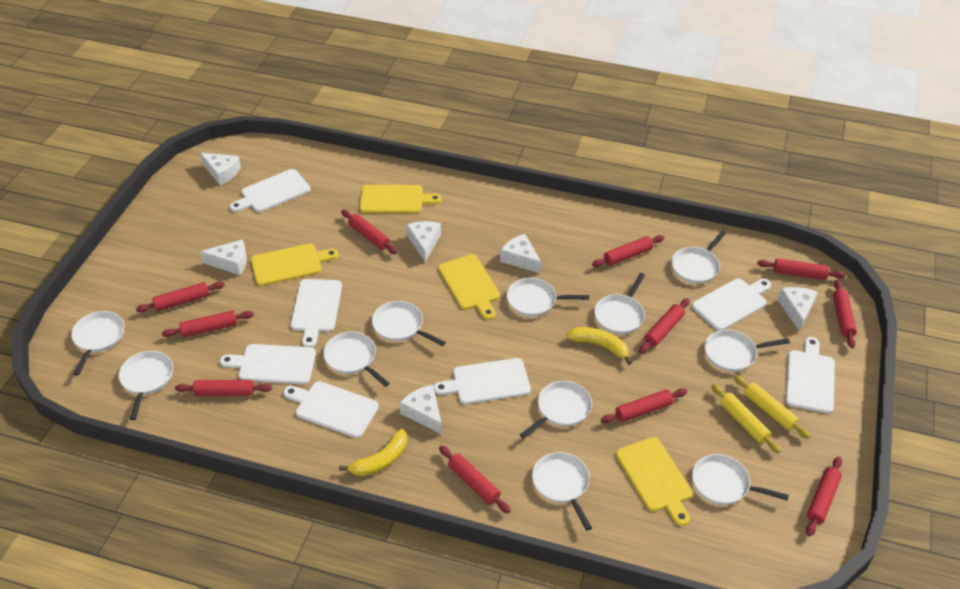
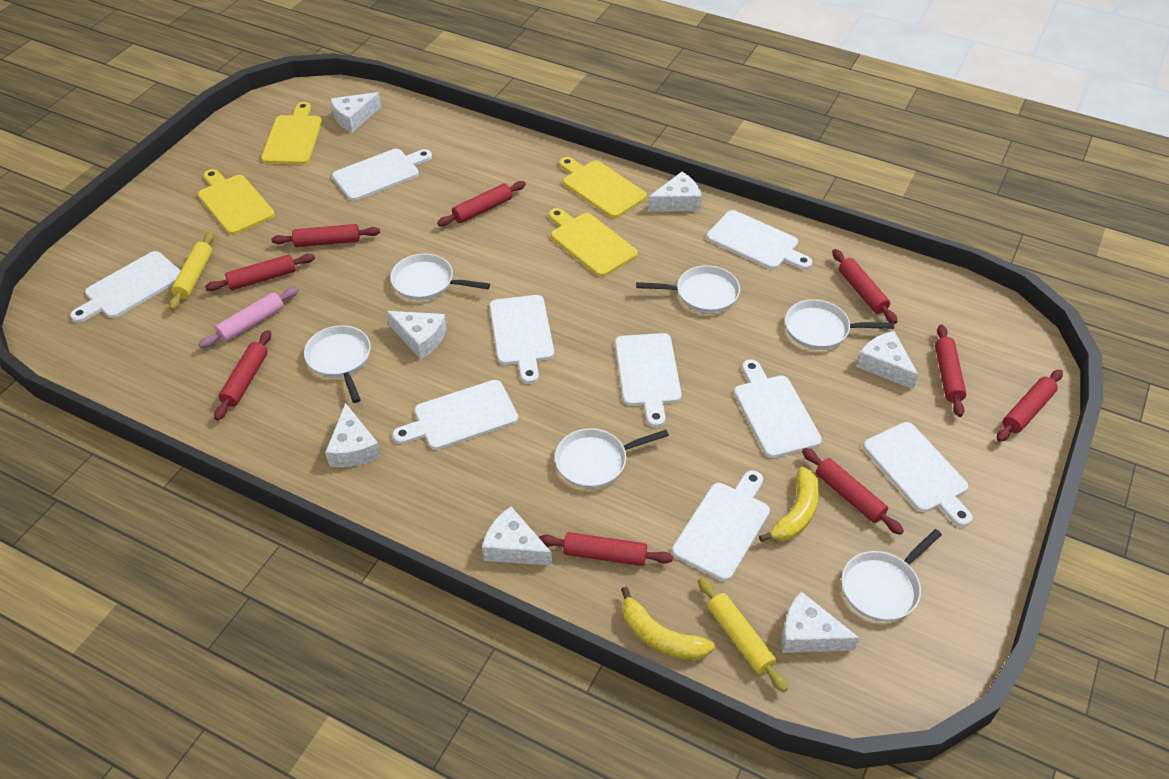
pink rolling pin: none = 0 -> [198,287,299,348] = 1
red rolling pin: [136,281,225,312] [162,310,254,337] [175,380,272,396] [341,210,397,254] [439,446,511,513] [592,235,664,267] [601,388,687,423] [639,298,690,354] [757,258,846,280] [806,456,842,537] [833,280,857,348] = 11 -> [205,254,315,291] [214,330,271,421] [271,224,380,247] [437,181,526,226] [539,532,673,566] [802,448,904,535] [832,249,898,324] [935,324,966,417] [997,369,1063,442] = 9
white cheese: [200,152,241,185] [200,239,247,275] [400,385,442,434] [406,221,441,262] [500,234,542,273] [778,287,818,332] = 6 -> [325,403,381,467] [330,92,381,132] [387,311,447,359] [482,507,552,566] [648,172,702,212] [781,591,860,653] [856,331,919,389] = 7
white cutting board: [220,344,316,384] [230,169,311,212] [283,381,379,438] [291,279,342,347] [434,358,531,404] [692,279,771,331] [786,337,835,413] = 7 -> [70,251,181,323] [332,149,432,201] [393,380,518,450] [490,295,554,384] [615,333,681,427] [672,470,770,581] [707,210,812,270] [734,360,822,458] [863,422,972,527] = 9
white pan: [71,311,124,376] [119,351,173,420] [323,332,390,387] [372,301,446,346] [507,278,589,317] [520,381,592,438] [532,452,592,531] [594,273,645,334] [672,230,726,284] [692,454,789,505] [705,330,790,372] = 11 -> [304,325,371,403] [390,254,490,301] [555,428,669,489] [636,265,740,313] [785,299,894,350] [842,529,942,622] = 6

